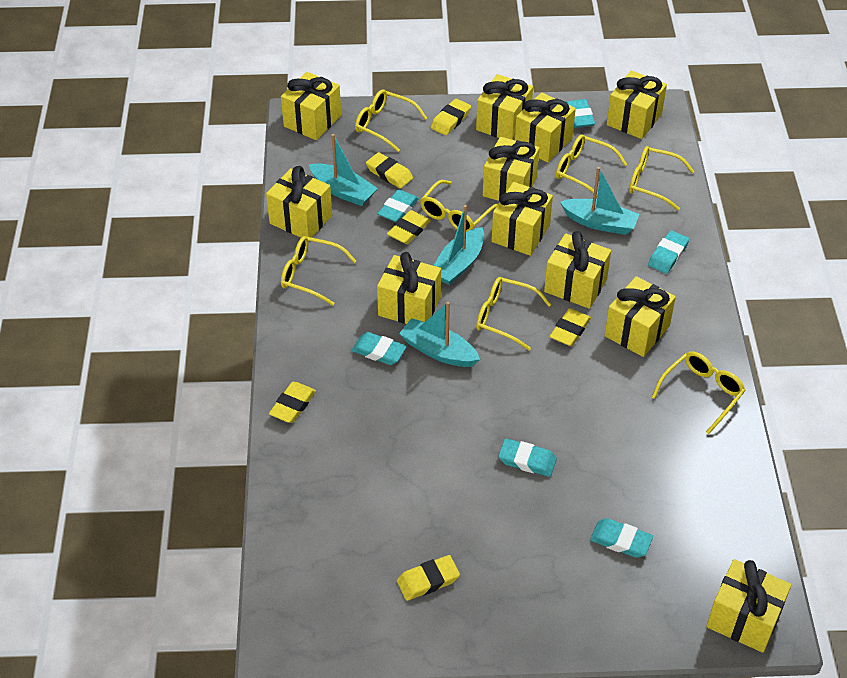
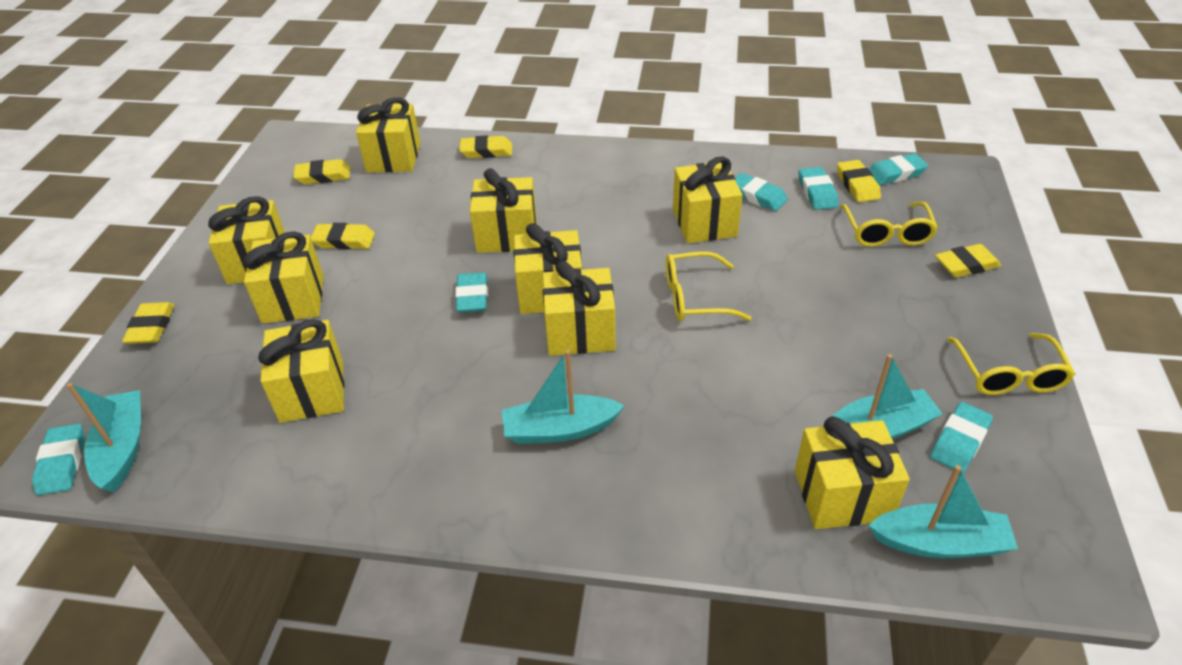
yellow gift: [266,166,332,238] [281,72,341,140] [377,252,441,324] [476,74,533,140] [483,137,540,201] [492,182,553,256] [515,92,576,163] [544,231,611,309] [605,276,676,357] [607,71,667,139] [706,559,792,653] = 11 -> [208,196,285,284] [243,231,324,323] [258,319,344,423] [356,97,421,172] [470,168,537,253] [513,223,582,314] [543,261,616,356] [673,157,742,243] [795,416,910,529] = 9
yellow glasses: [281,236,356,306] [355,89,427,152] [420,180,499,232] [476,277,551,350] [556,134,627,197] [629,146,695,211] [652,351,746,434] = 7 -> [666,251,752,321] [840,202,938,247] [947,333,1075,395] = 3

